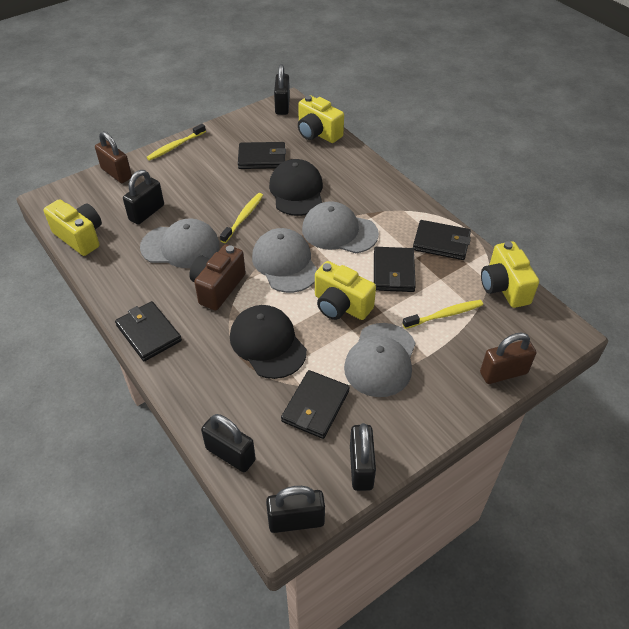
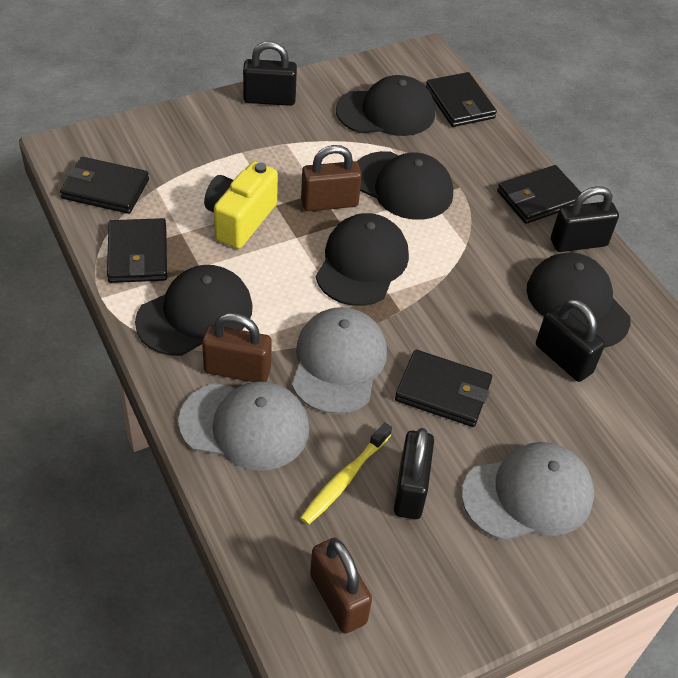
black cap: [230,305,307,379] [269,159,323,216] = 2 -> [135,265,253,356] [316,213,409,306] [336,75,435,136] [357,151,453,220] [527,252,631,348] = 5
black padlock: [123,170,164,225] [201,414,256,472] [266,486,325,533] [274,64,290,115] [350,423,376,491] = 5 -> [243,41,297,106] [394,428,434,519] [536,299,605,382] [551,186,619,252] = 4
brown camera: [189,245,246,311] = 1 -> none = 0
brown padlock: [95,131,132,183] [480,333,536,384] = 2 -> [202,313,272,382] [301,145,362,211] [310,538,372,634] = 3
grey cap: [140,218,220,268] [252,228,318,293] [302,201,379,253] [344,323,415,397] = 4 -> [178,381,309,471] [292,307,387,414] [462,442,594,541] = 3
yellow camera: [43,199,102,256] [298,95,344,143] [315,261,376,320] [481,241,539,308] = 4 -> [204,161,278,249] = 1
yellow toothbrush: [146,124,206,161] [220,193,263,243] [402,300,483,329] = 3 -> [300,422,392,525] = 1

